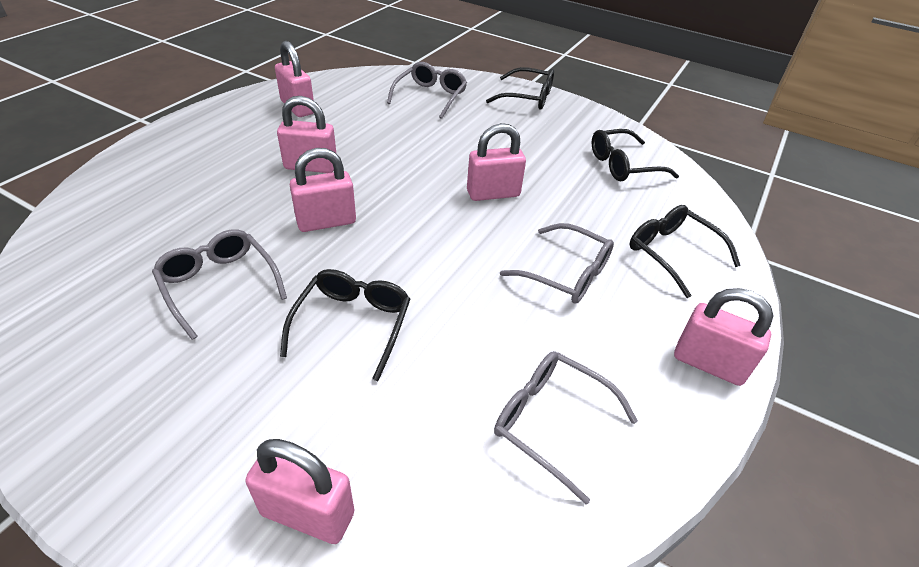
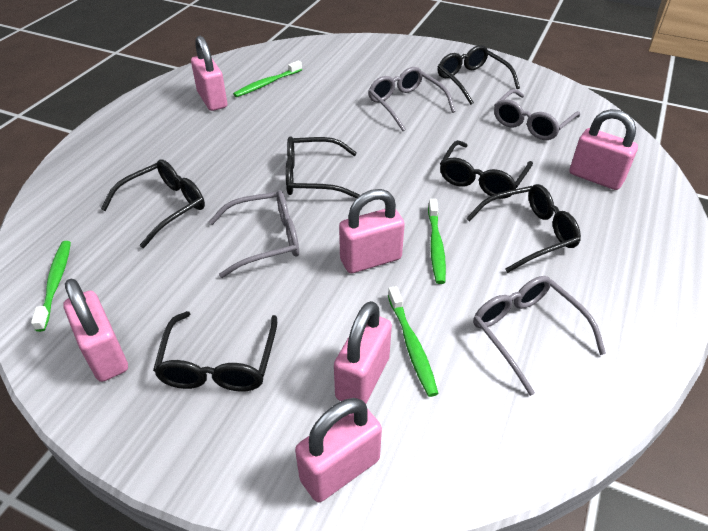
black glasses: [280,269,410,381] [486,67,554,109] [592,129,679,181] [630,205,741,298] = 4 -> [101,159,205,248] [153,311,277,392] [286,136,360,198] [438,45,520,105] [440,140,533,199] [466,184,581,273] = 6
green toothbrush: none = 0 -> [31,241,71,332] [233,61,302,97] [388,286,438,397] [428,199,446,284] = 4

